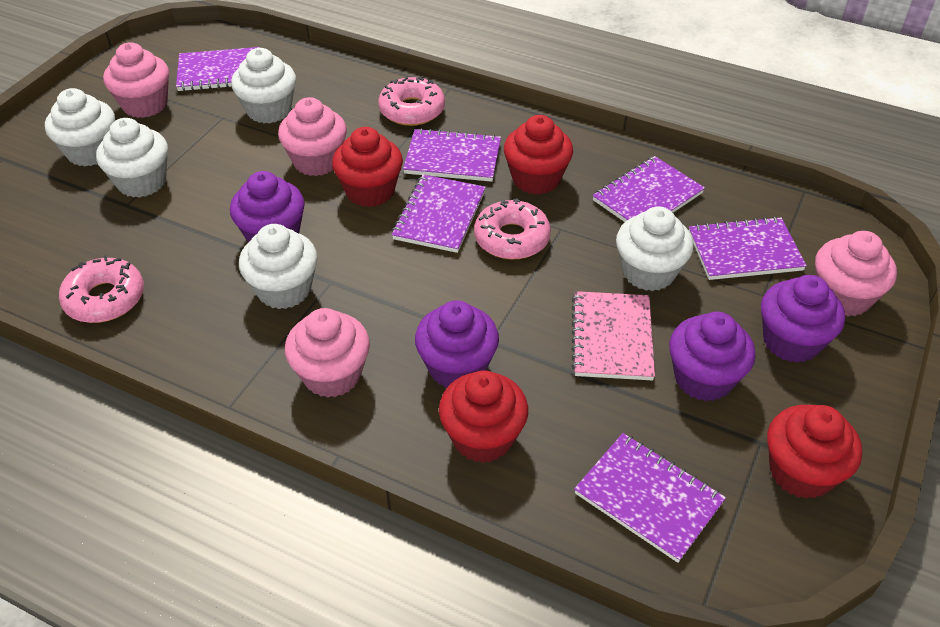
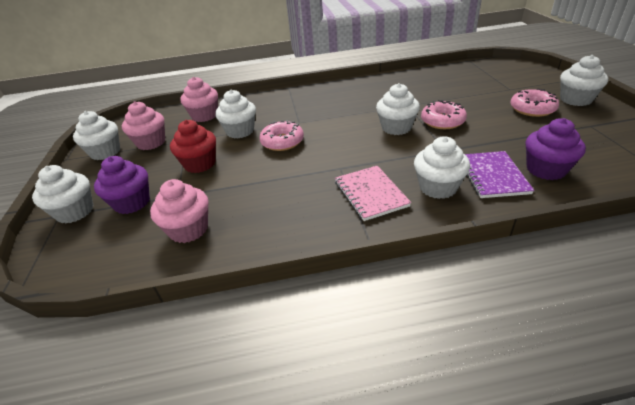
pink cupcake: [103,42,169,118] [278,97,347,176] [285,308,370,398] [815,231,897,317] = 4 -> [122,101,165,150] [150,179,209,243] [180,77,218,122] = 3
purple cupcake: [230,171,305,242] [415,300,499,388] [669,312,756,401] [761,275,845,363] = 4 -> [94,156,150,214] [526,118,586,180] = 2
purple notebook: [176,47,260,91] [392,174,486,253] [403,128,501,182] [574,433,726,563] [592,156,705,222] [689,216,807,280] = 6 -> [465,151,534,198] = 1
red cupcake: [332,127,403,207] [439,370,528,463] [504,115,573,194] [767,405,862,499] = 4 -> [170,120,216,173] = 1
white cupcake: [45,88,115,166] [96,118,168,198] [231,48,296,123] [239,224,318,309] [616,206,694,291] = 5 -> [32,165,93,223] [73,111,120,160] [215,90,256,138] [376,83,420,135] [414,136,470,199] [560,55,608,106] = 6

